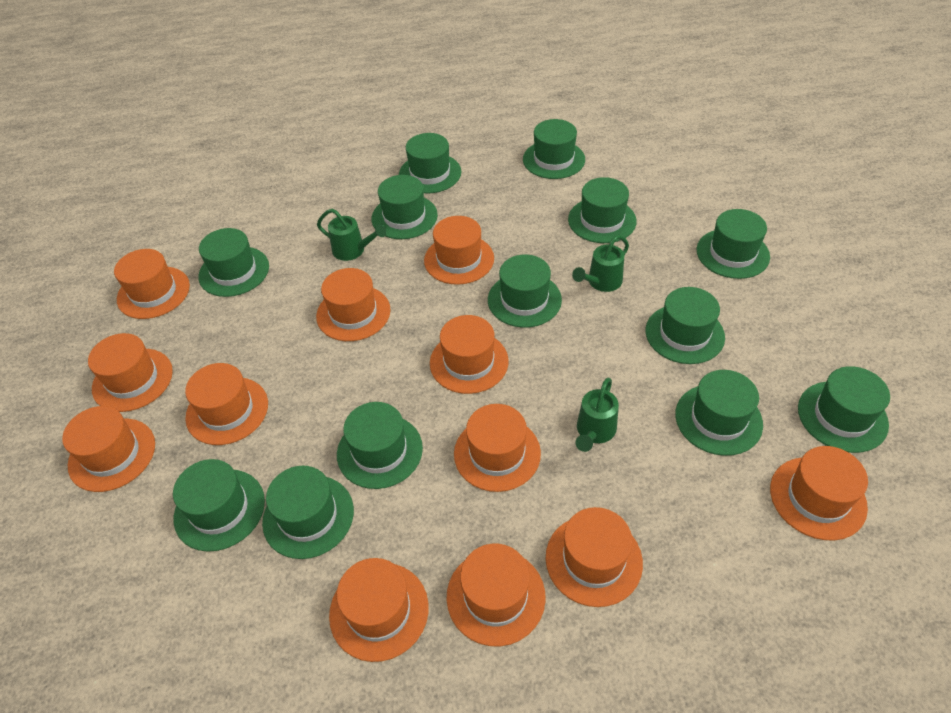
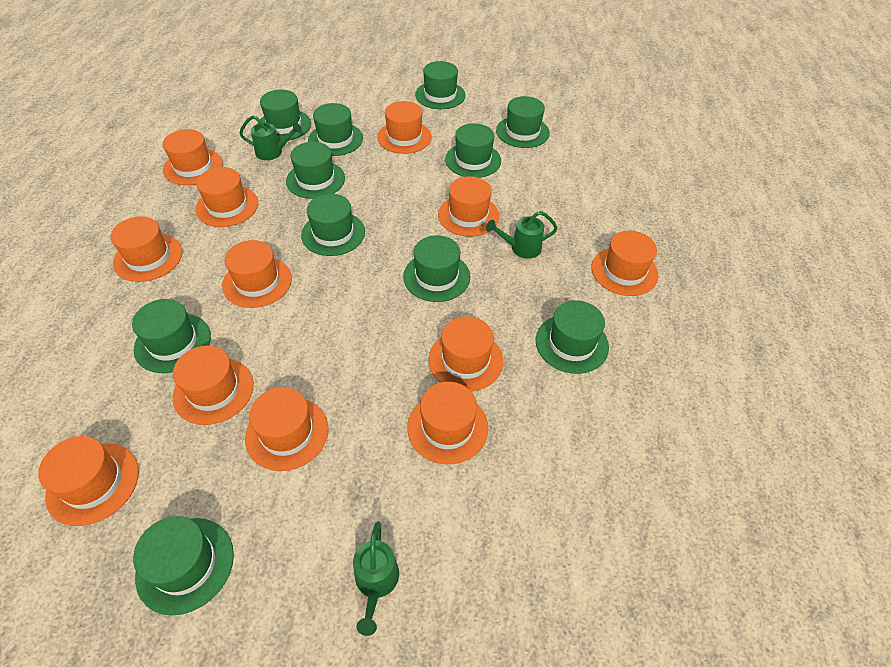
green hat: [173,459,265,552] [198,228,269,297] [262,466,354,559] [337,402,423,489] [371,175,438,239] [399,133,461,193] [488,254,562,328] [523,119,585,179] [568,177,637,243] [646,287,725,364] [675,370,763,456] [697,209,770,279] [798,366,890,453] = 13 -> [132,299,211,373] [133,516,234,616] [258,90,311,141] [286,142,345,199] [301,194,365,256] [308,103,363,156] [403,235,470,302] [415,61,466,109] [445,123,501,178] [496,96,550,148] [536,300,609,374] = 11

